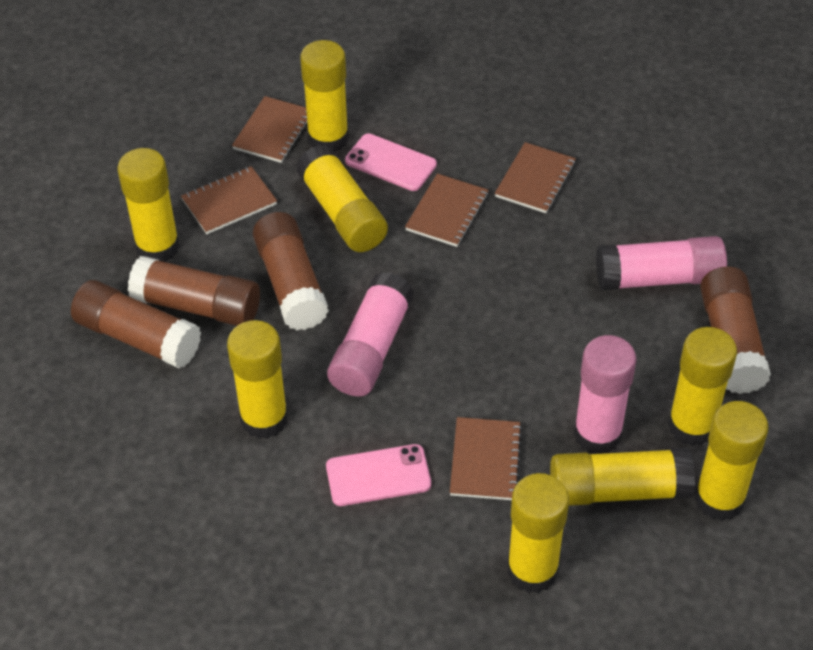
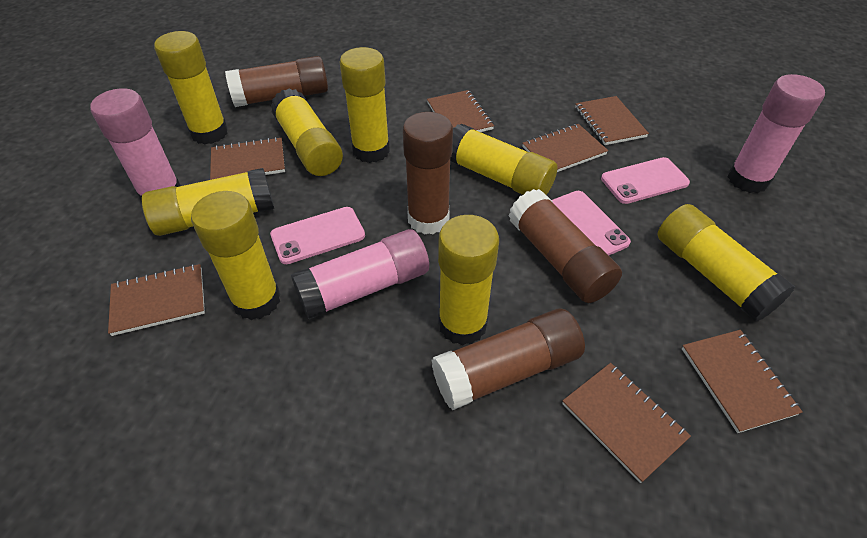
brown notebook: [181,166,277,234] [232,96,307,163] [405,173,489,247] [450,417,522,500] [495,142,576,213] = 5 -> [108,264,205,336] [210,137,285,180] [427,90,494,132] [522,124,608,172] [562,363,691,483] [575,96,649,145] [682,330,803,433] = 7
pink phone: [326,444,431,506] [345,134,437,191] = 2 -> [270,207,365,264] [552,191,631,255] [601,157,690,204] = 3

